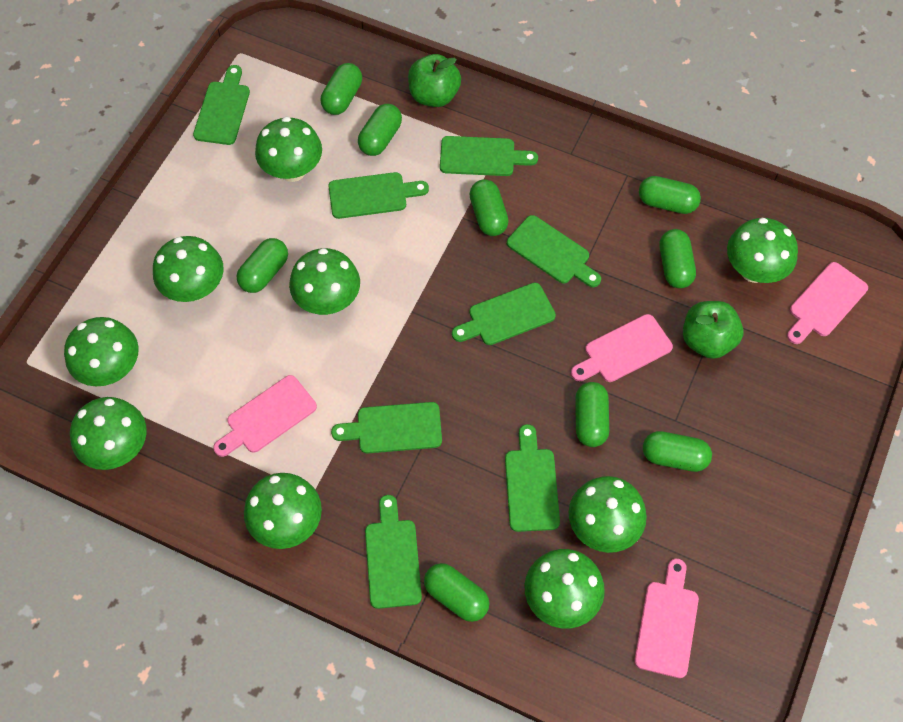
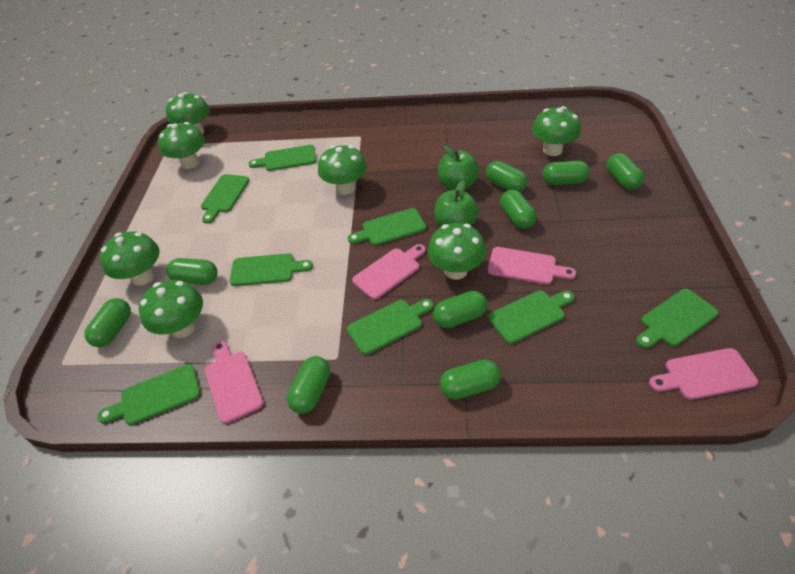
green mushroom: [64,317,139,386] [70,397,147,470] [153,236,224,302] [244,473,322,549] [255,117,322,182] [289,248,360,315] [525,549,605,629] [569,476,647,553] [727,218,798,283] = 9 -> [100,231,160,286] [139,280,203,338] [158,122,205,169] [166,92,210,134] [318,145,367,195] [427,223,486,280] [532,106,581,156] = 7

